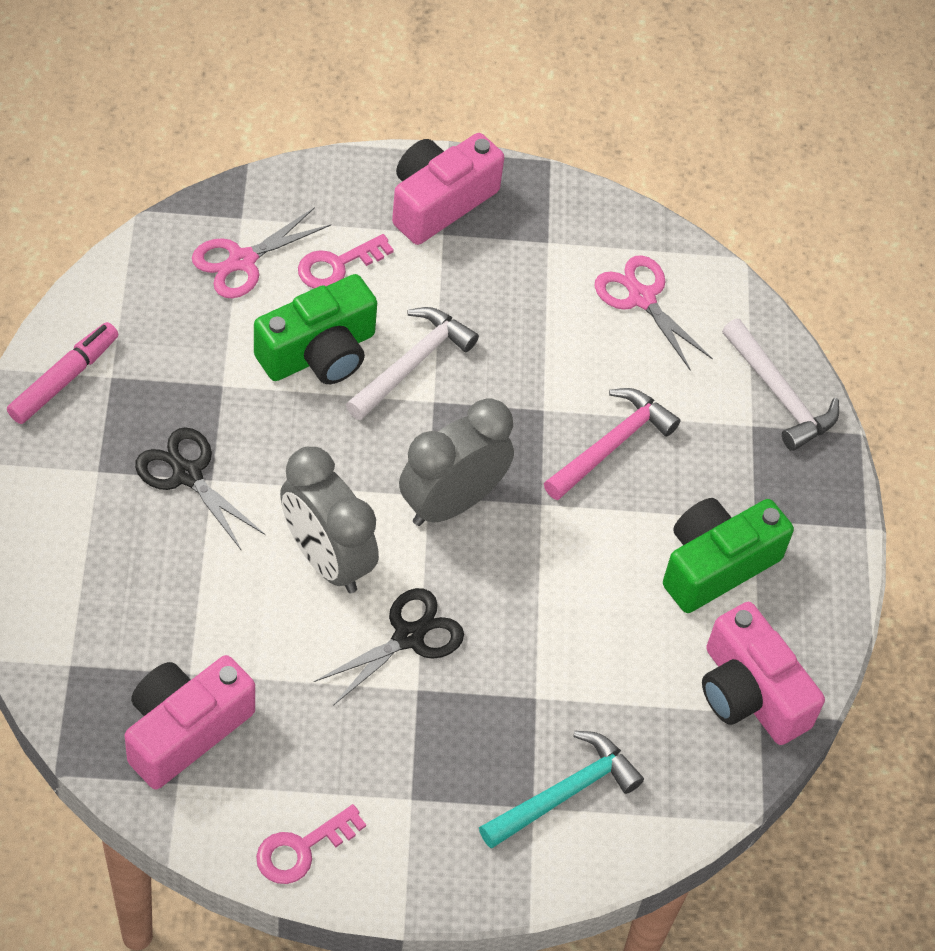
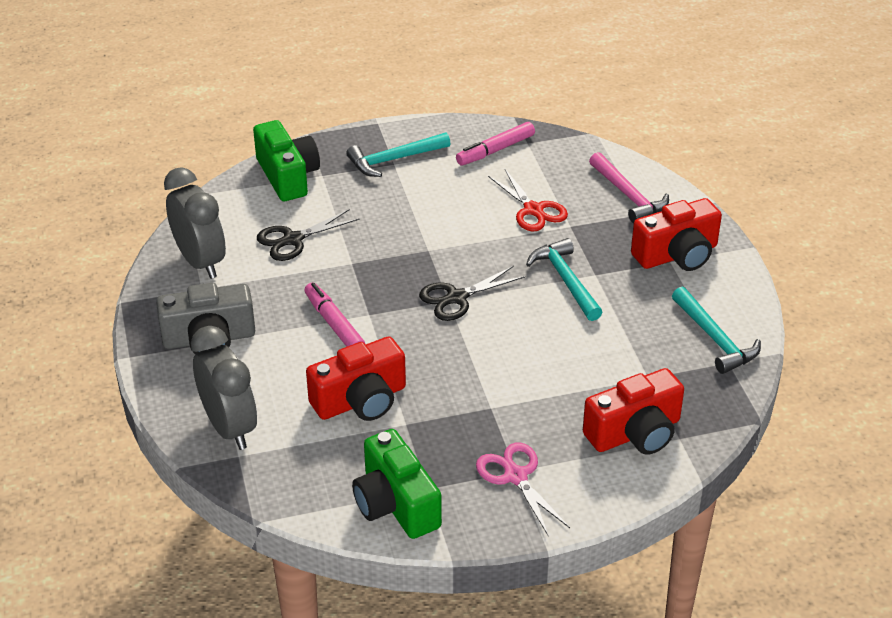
grey camera: none = 0 -> [156,283,256,355] = 1
pink camera: [125,655,255,789] [392,133,504,245] [702,602,825,745] = 3 -> none = 0
pink key: [256,804,366,884] [298,234,394,289] = 2 -> none = 0
pink marker: [7,322,118,424] = 1 -> [305,282,365,347] [456,122,535,165] = 2
pink scissors: [192,207,331,298] [595,255,713,371] = 2 -> [476,442,570,535] = 1
red camera: none = 0 -> [306,337,406,421] [583,368,684,455] [631,198,722,271] = 3
red scissors: none = 0 -> [488,169,568,231] = 1
turquoise hammer: [479,731,644,849] = 1 -> [346,132,451,177] [526,238,603,321] [672,287,761,374] = 3
white hammer: [346,307,479,420] [722,319,839,451] = 2 -> none = 0

